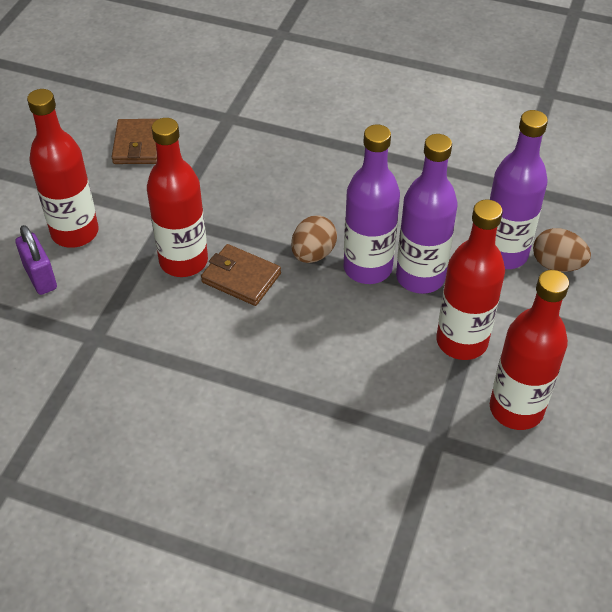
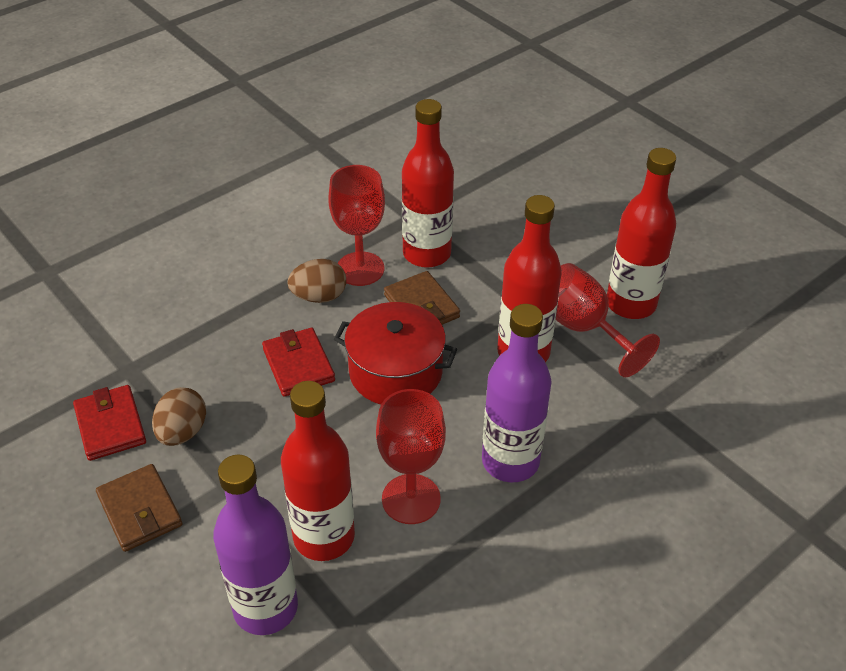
purple bottle: [344,125,400,284] [396,134,458,294] [489,110,548,269] = 3 -> [213,455,298,635] [482,304,552,482] = 2
purple padlock: [15,225,57,295] = 1 -> none = 0
red goblet: none = 0 -> [328,165,385,286] [376,389,446,524] [556,263,660,377] = 3
red pot: none = 0 -> [334,302,457,405] = 1
red wallet: none = 0 -> [73,385,146,461] [262,328,335,397] = 2

